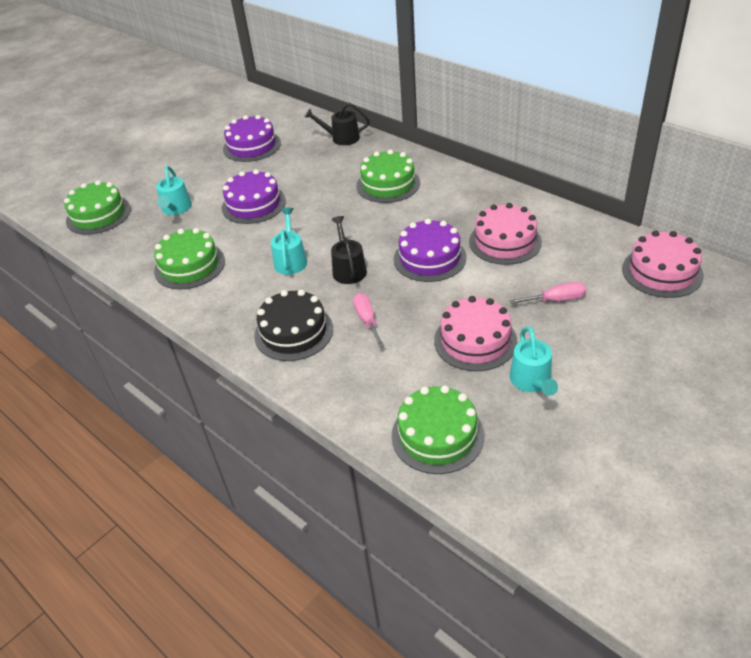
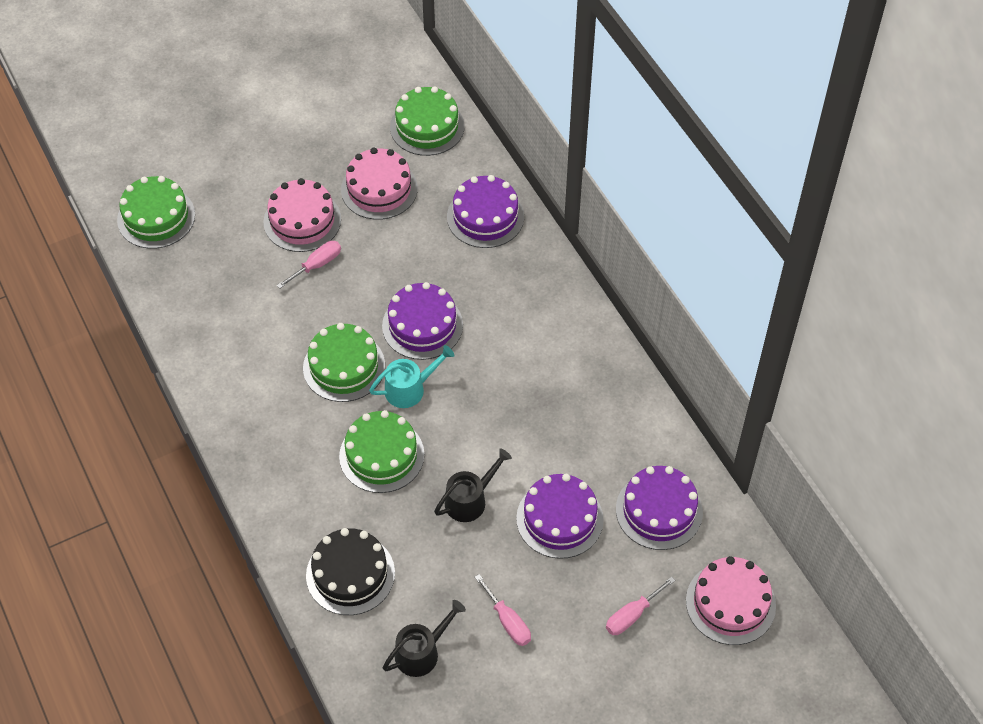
pink screwdriver: [353,293,384,348] [509,282,586,304] = 2 -> [277,241,341,289] [475,574,531,646] [606,576,676,635] = 3
purple cake: [222,169,286,224] [223,115,281,162] [394,219,466,282] = 3 -> [382,282,463,360] [447,175,524,248] [516,474,604,559] [616,466,703,550] = 4
turquoise watering can: [156,166,192,215] [271,208,307,275] [510,327,558,396] = 3 -> [369,345,455,408] = 1

